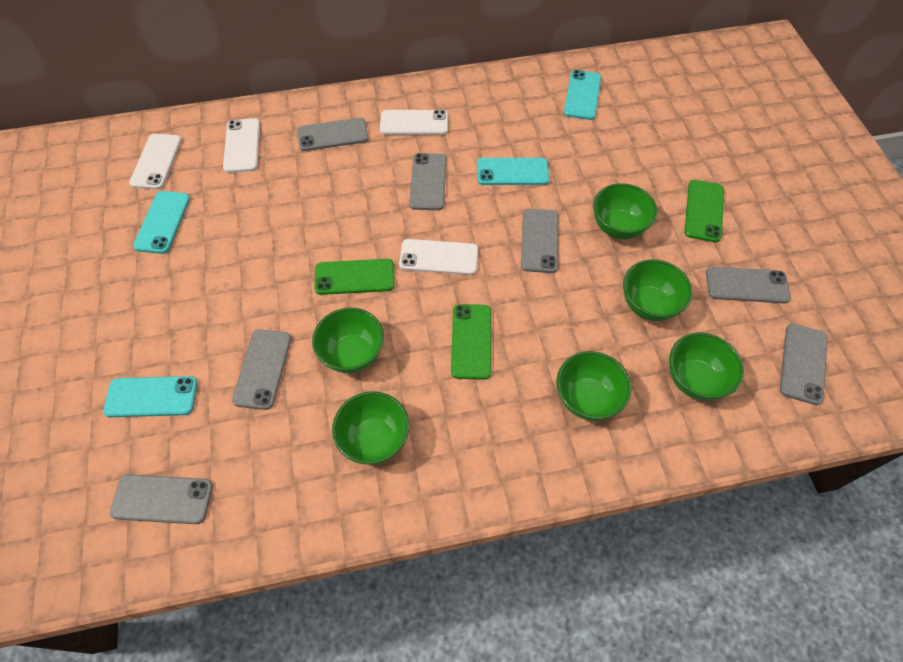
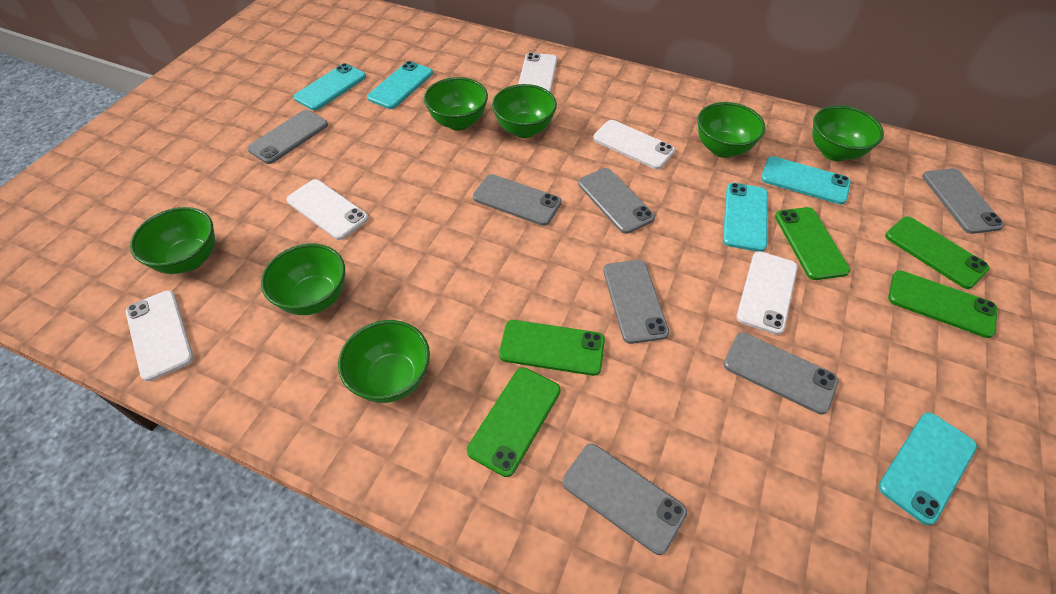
green bowl: [312,308,384,373] [332,391,409,465] [556,351,631,421] [593,183,657,239] [623,259,693,321] [669,333,744,400] = 6 -> [130,207,215,274] [261,244,345,315] [338,320,430,403] [424,77,488,131] [492,84,557,138] [697,102,766,158] [812,105,884,161] = 7
green phone: [314,259,394,295] [451,304,491,380] [684,180,724,242] = 3 -> [467,367,561,477] [499,320,605,376] [775,207,850,280] [885,217,990,289] [888,270,997,338] = 5
turquoise phone: [103,376,198,417] [133,191,190,254] [477,158,549,185] [564,70,601,120] = 4 -> [294,63,366,110] [367,61,433,109] [723,183,768,252] [761,156,851,204] [878,412,977,525] = 5
white phone: [129,134,182,189] [223,119,260,173] [380,110,448,135] [399,239,478,275] = 4 -> [126,290,194,381] [286,179,369,240] [518,52,557,92] [593,120,675,169] [737,251,798,335] = 5

